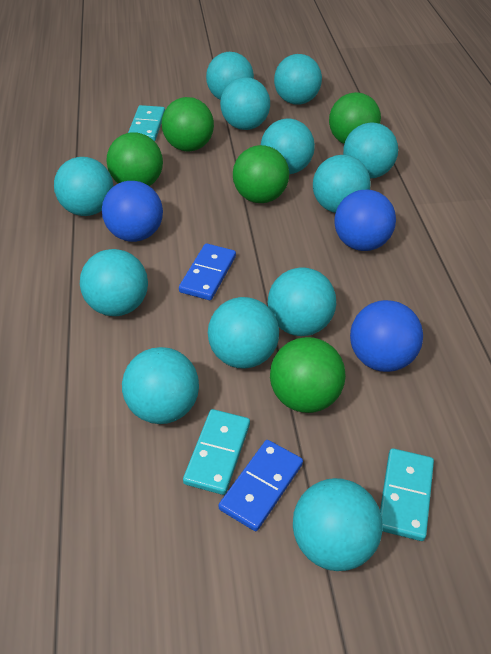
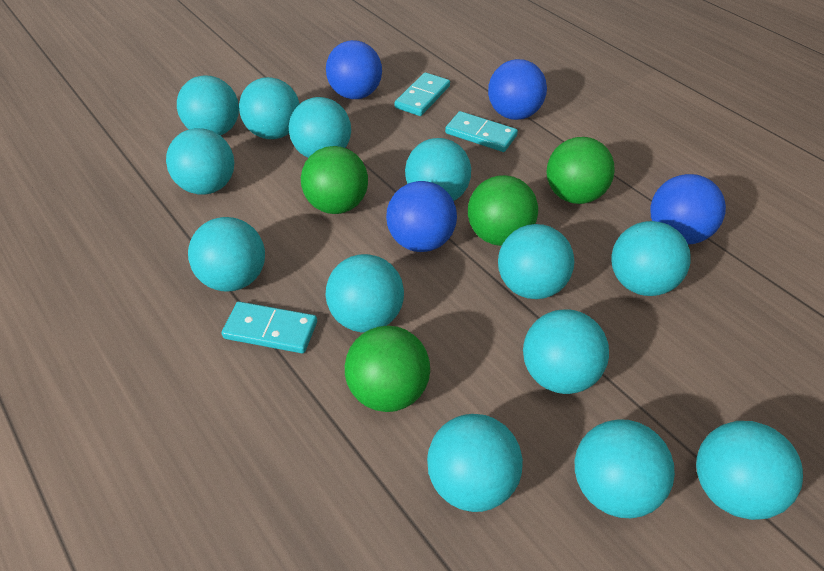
blue ball: [102,181,163,242] [334,189,396,251] [350,300,423,372] = 3 -> [326,40,382,99] [386,181,457,252] [488,59,547,120] [650,174,726,245] = 4
blue domino: [179,243,236,300] [219,440,303,531] = 2 -> none = 0
green ball: [106,133,163,186] [162,97,214,152] [233,145,289,203] [270,337,346,413] [329,92,381,144] = 5 -> [301,146,368,214] [345,326,430,412] [468,175,538,246] [546,137,615,204] = 4
turquoise ball: [54,157,114,216] [80,249,148,316] [122,347,199,424] [206,52,254,100] [208,297,279,369] [220,77,270,130] [261,119,315,174] [268,267,336,336] [274,54,322,105] [293,478,383,571] [313,155,371,213] [343,122,398,179] = 12 -> [166,128,234,195] [177,75,239,135] [188,217,265,291] [239,77,300,139] [289,97,351,158] [325,254,404,332] [405,138,471,201] [427,414,523,512] [498,224,574,299] [523,309,609,394] [575,419,675,518] [611,221,691,296] [696,421,803,520] = 13

